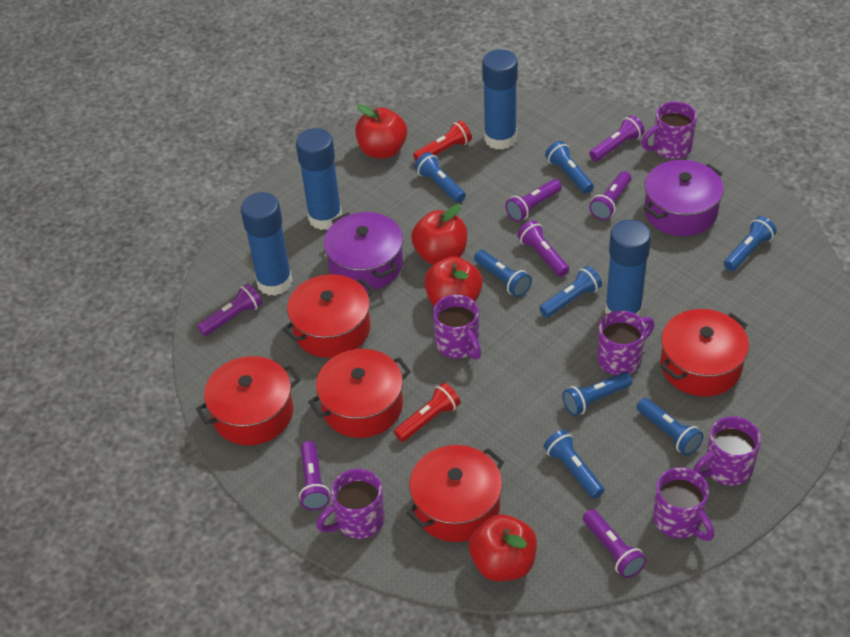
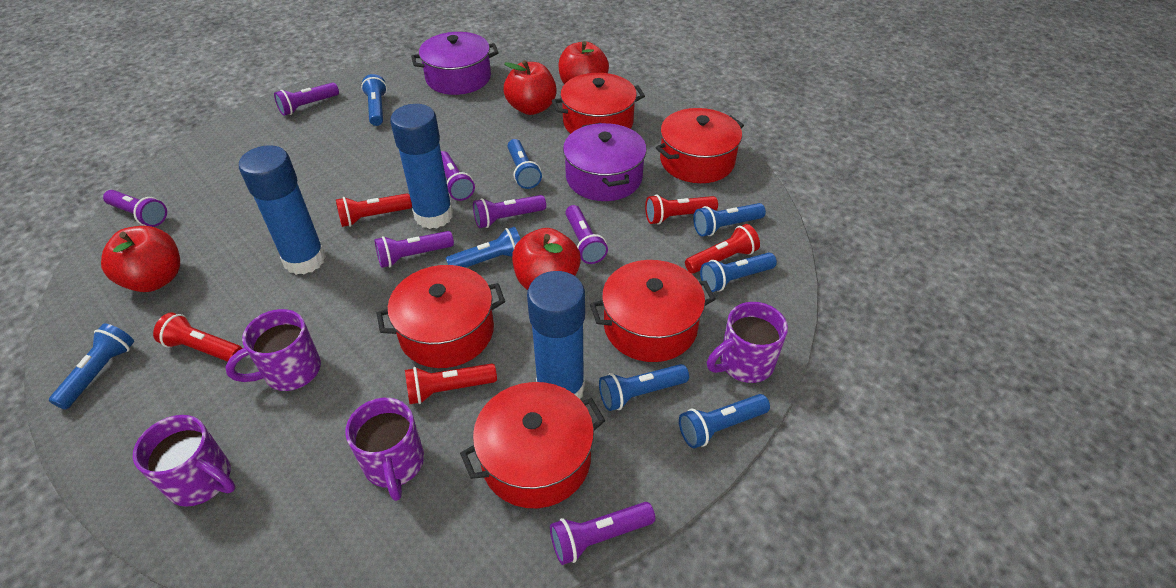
blue glue stick: [241,192,292,296] [296,128,342,230] [482,49,518,150] [605,220,651,317] = 4 -> [239,145,326,275] [390,104,453,229] [527,271,585,399] = 3
purple mug: [316,469,385,539] [433,295,481,360] [597,310,654,375] [641,102,697,159] [653,467,714,541] [693,416,761,486] = 6 -> [133,415,236,507] [225,309,321,391] [345,398,424,501] [707,302,788,383] = 4
red flashlight: [394,383,460,442] [413,120,472,161] = 2 -> [153,312,242,362] [336,194,412,227] [405,363,497,404] [645,194,718,225] [685,224,760,274] = 5

